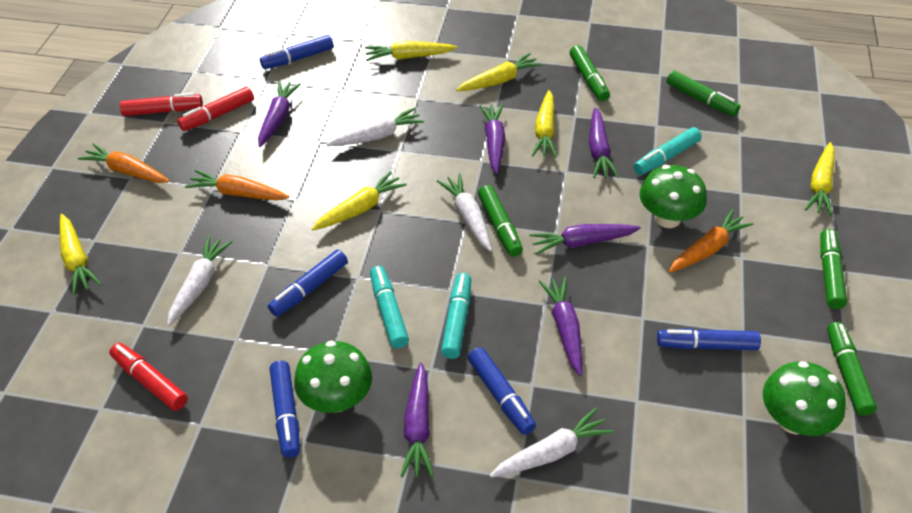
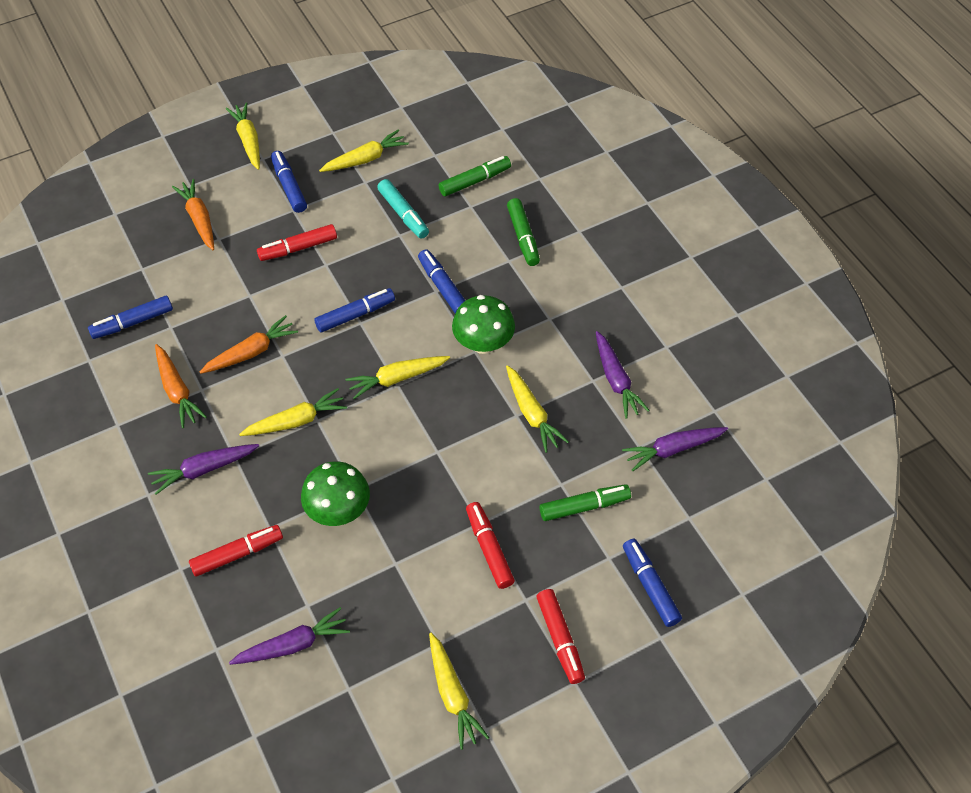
green marker: [478,185,523,257] [570,45,610,101] [667,71,740,116] [820,229,847,309] [827,322,877,416] = 5 -> [439,156,511,197] [507,198,540,266] [540,484,631,521] = 3
green mushroom: [294,341,372,413] [640,165,707,228] [763,361,846,436] = 3 -> [301,461,370,526] [452,295,515,354] = 2
purple carrot: [258,81,301,147] [400,362,434,477] [479,104,505,174] [529,224,641,255] [539,277,582,376] [589,108,619,178] = 6 -> [148,444,259,495] [229,607,350,665] [596,331,650,419] [622,427,728,471] = 4
red marker: [109,343,188,411] [120,93,203,116] [177,87,254,131] = 3 -> [189,525,283,577] [257,224,337,261] [466,502,515,589] [536,589,585,684] = 4
turquoise marker: [370,266,409,348] [441,273,471,359] [634,127,702,175] = 3 -> [377,179,429,239] = 1
white carrot: [167,236,233,326] [327,108,424,146] [437,173,492,251] [489,408,613,478] = 4 -> none = 0

